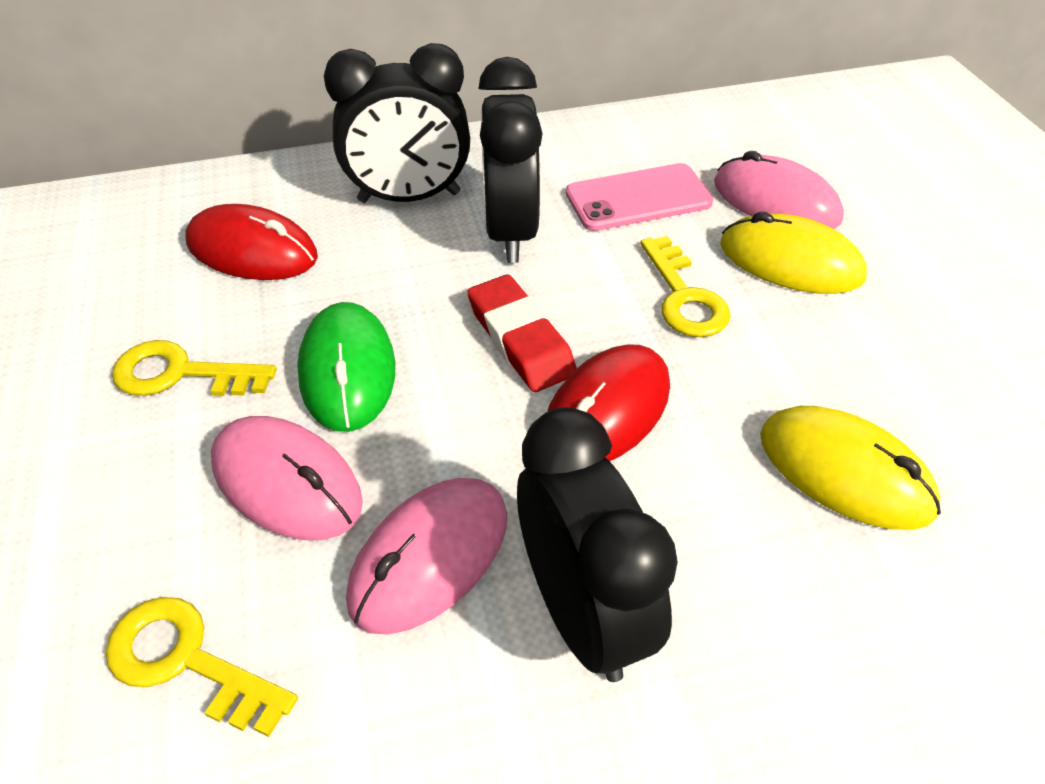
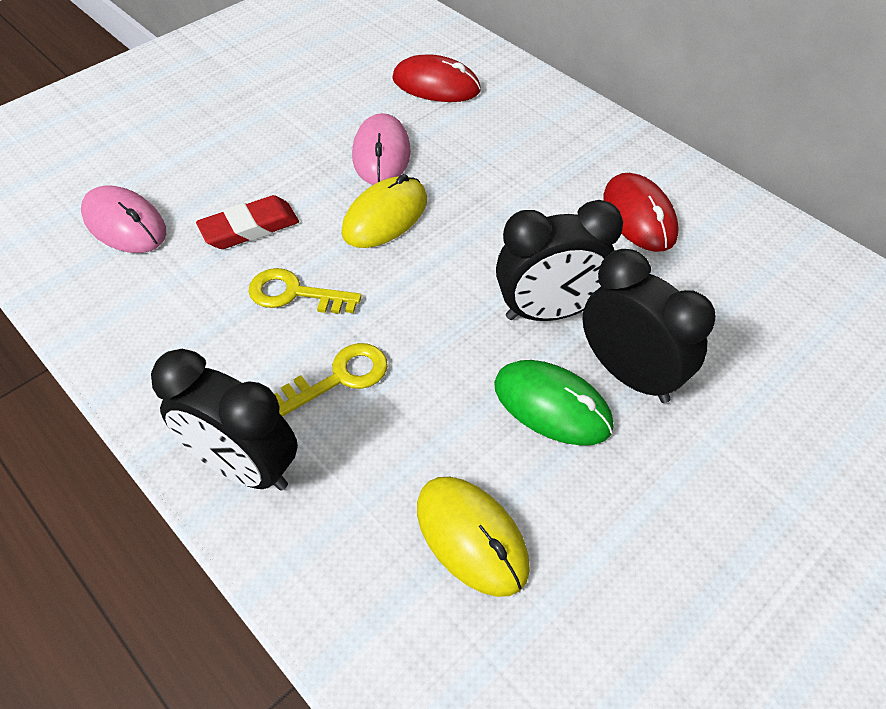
pink mouse: [211,416,363,540] [346,478,507,635] [714,151,844,229] = 3 -> [81,185,166,253] [352,113,411,185] = 2
pink phone: [566,163,713,231] = 1 -> none = 0
yellow key: [106,597,298,737] [112,340,277,396] [640,236,731,337] = 3 -> [248,268,362,314] [275,343,388,417] = 2

